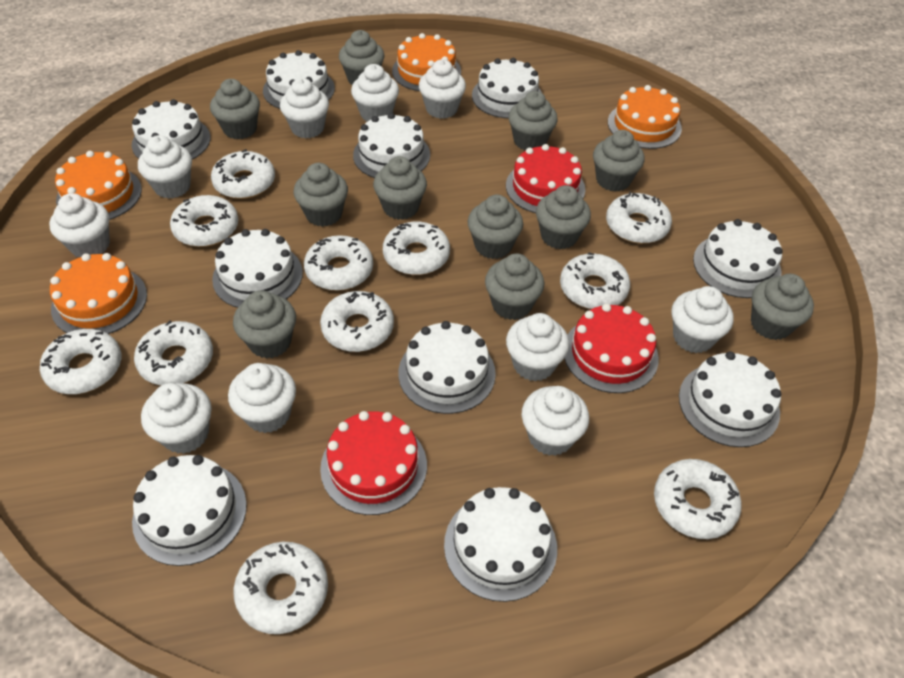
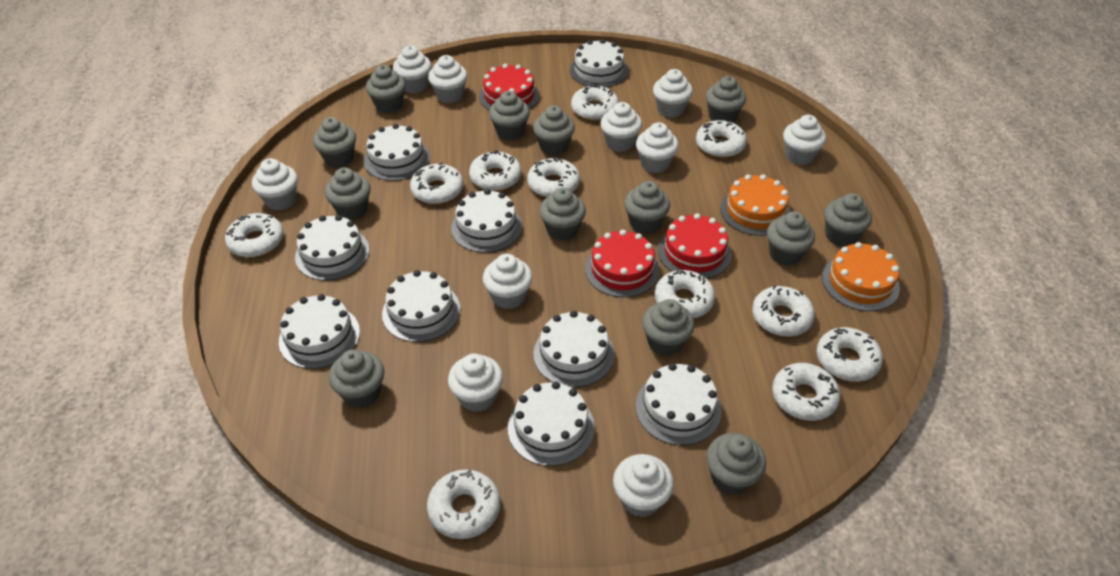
grey cupcake: [210,79,260,140] [233,290,296,359] [294,163,348,227] [339,30,384,85] [373,156,427,220] [468,195,523,259] [485,253,544,320] [509,91,558,151] [536,185,591,249] [593,130,645,191] [751,274,814,340] = 11 -> [313,117,356,168] [325,168,371,220] [329,349,384,408] [366,65,406,113] [489,91,530,140] [533,105,575,156] [540,188,586,241] [624,181,670,234] [642,299,695,356] [706,76,746,123] [706,433,766,495] [767,211,815,266] [824,193,872,247] = 13
orange cake: [50,253,147,334] [55,151,142,220] [392,33,461,91] [608,85,682,149] = 4 -> [720,174,791,236] [822,242,900,311] = 2
white cake: [132,99,210,160] [132,455,247,566] [212,229,303,308] [263,50,335,109] [353,113,430,178] [398,321,496,414] [444,487,557,602] [472,58,542,118] [679,351,781,447] [693,219,783,298] = 10 -> [279,294,360,369] [295,215,369,280] [364,124,430,181] [382,270,460,342] [451,189,522,253] [508,382,595,466] [533,311,615,387] [570,39,628,87] [636,363,721,445] = 9

